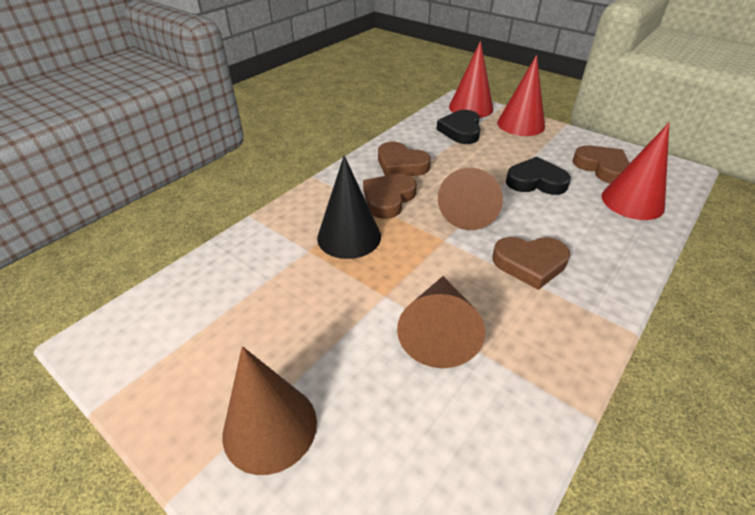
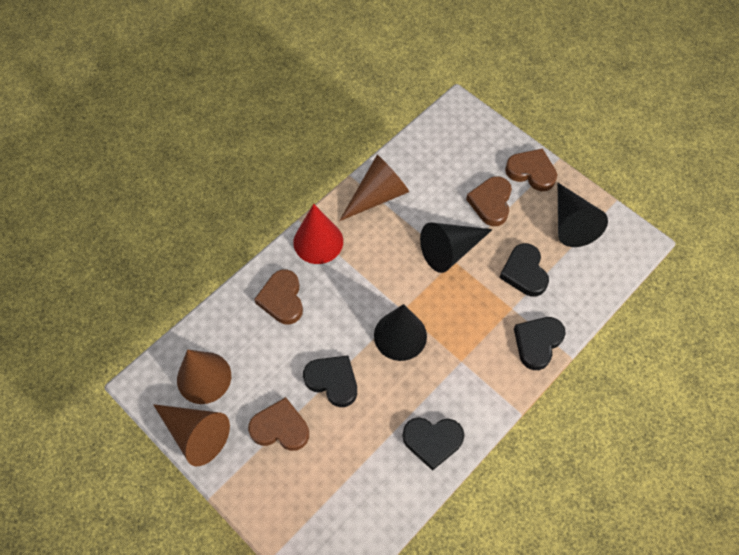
black cone: [317,155,381,259] = 1 -> [374,304,427,361] [420,223,493,273] [558,183,608,247] = 3
black heart: [436,110,480,144] [506,157,571,195] = 2 -> [303,355,357,407] [402,417,464,471] [499,243,549,297] [514,317,566,370] = 4
red cone: [449,41,493,118] [497,55,545,136] [601,123,669,220] = 3 -> [293,204,343,264] = 1

